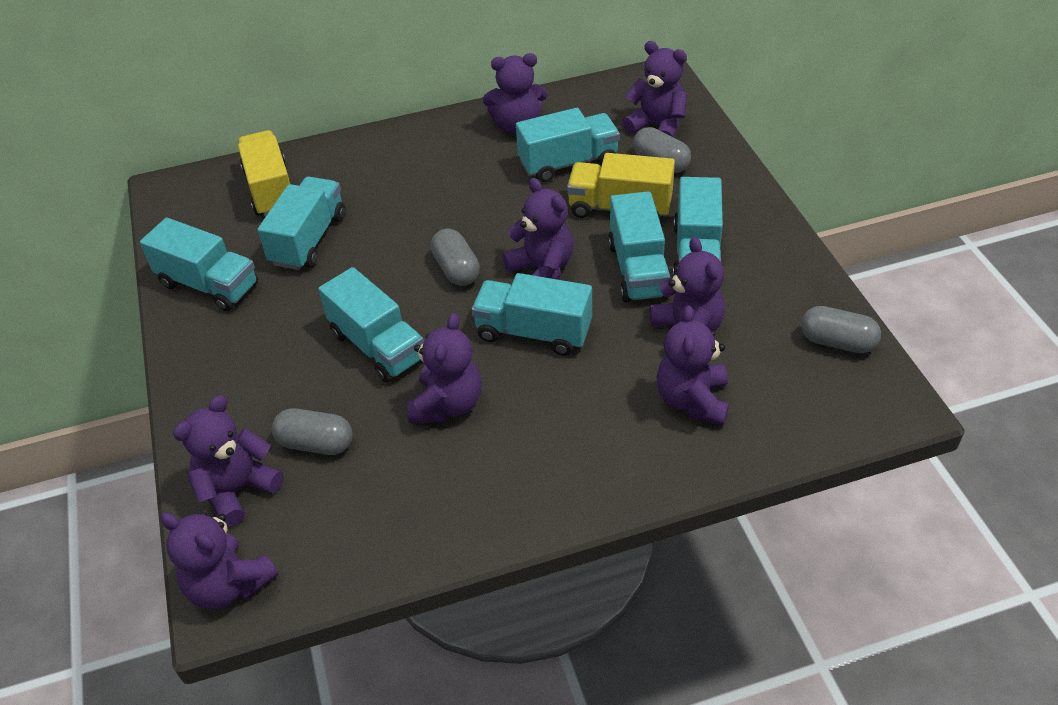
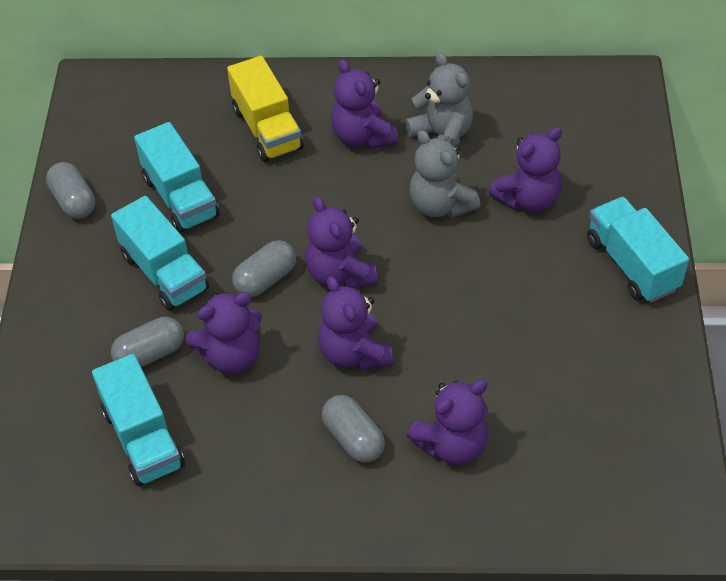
grey teddy bear: none = 0 -> [405,53,473,147] [410,130,481,218] = 2
purple teddy bear: [160,512,278,609] [173,395,284,527] [407,313,482,423] [483,53,548,135] [502,178,573,279] [622,41,687,137] [650,237,725,349] [657,305,729,425] = 8 -> [186,292,262,374] [306,197,378,288] [318,276,393,370] [331,59,398,149] [407,380,488,465] [489,127,562,212] = 6
turquoise truck: [140,217,258,311] [257,177,346,270] [318,267,424,383] [471,273,592,356] [516,108,620,182] [608,191,670,302] [672,177,723,277] = 7 -> [92,354,185,486] [111,196,209,311] [134,122,220,233] [587,197,689,302] = 4
yellow truck: [238,130,290,217] [567,153,675,219] = 2 -> [227,56,304,162] = 1

